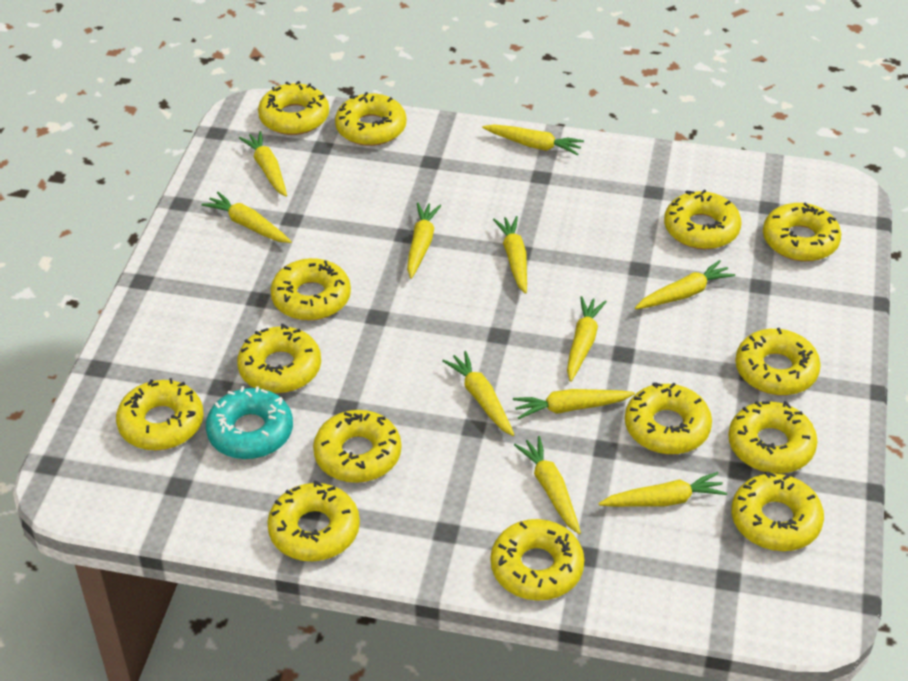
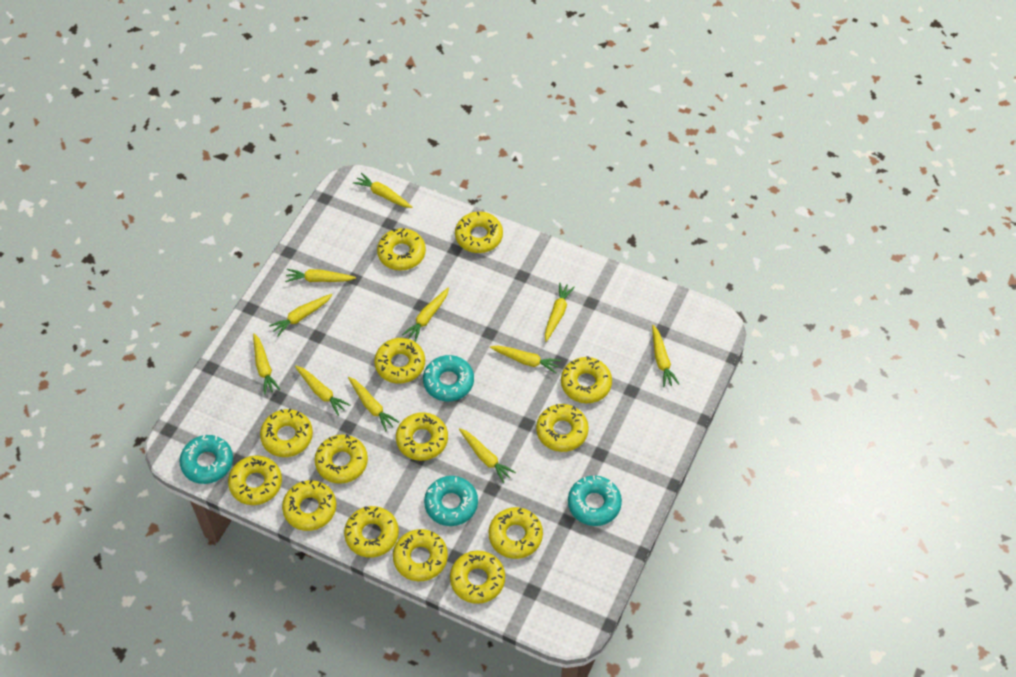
turquoise donut: [206,386,293,459] = 1 -> [179,435,233,484] [423,355,474,401] [424,476,478,526] [568,476,622,526] = 4

